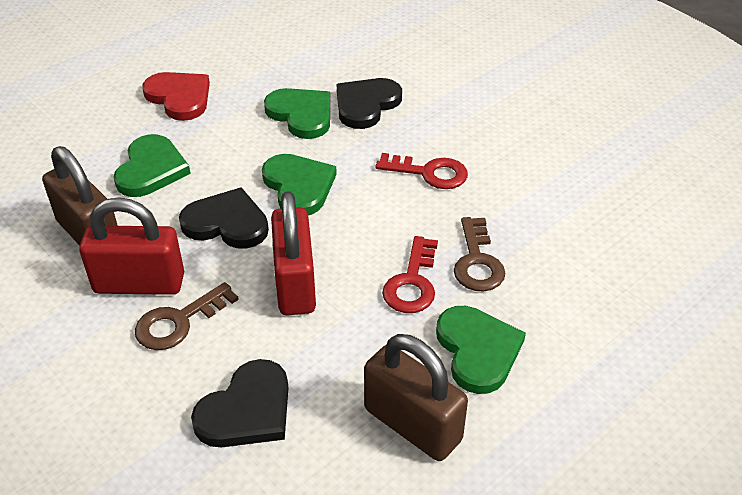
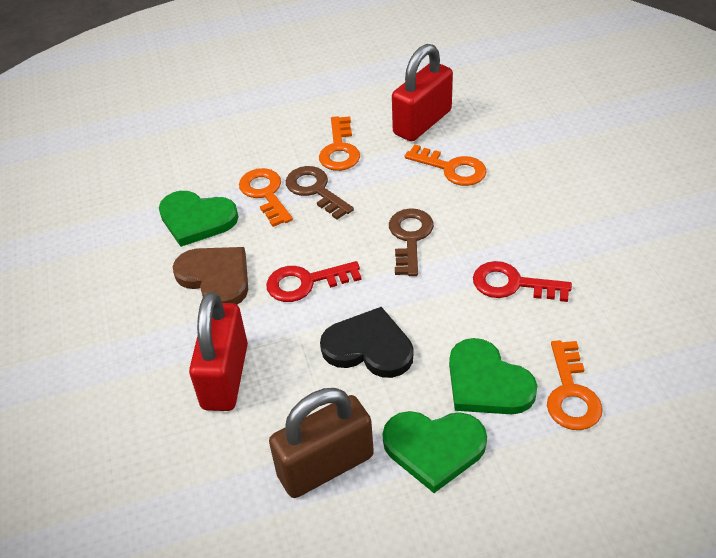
black heart: [179,187,269,249] [191,359,288,447] [337,78,402,129] = 3 -> [320,307,413,378] = 1
brown heart: none = 0 -> [173,247,248,304] = 1
brown padlock: [42,146,118,245] [364,334,468,461] = 2 -> [269,388,374,498] = 1
green heart: [114,134,191,197] [262,154,337,215] [264,88,330,139] [436,306,526,394] = 4 -> [159,191,238,247] [383,411,487,493] [449,338,537,414] = 3
orange key: none = 0 -> [239,168,293,227] [319,116,360,171] [405,145,487,186] [547,340,603,430] = 4
red heart: [142,72,210,121] = 1 -> none = 0

